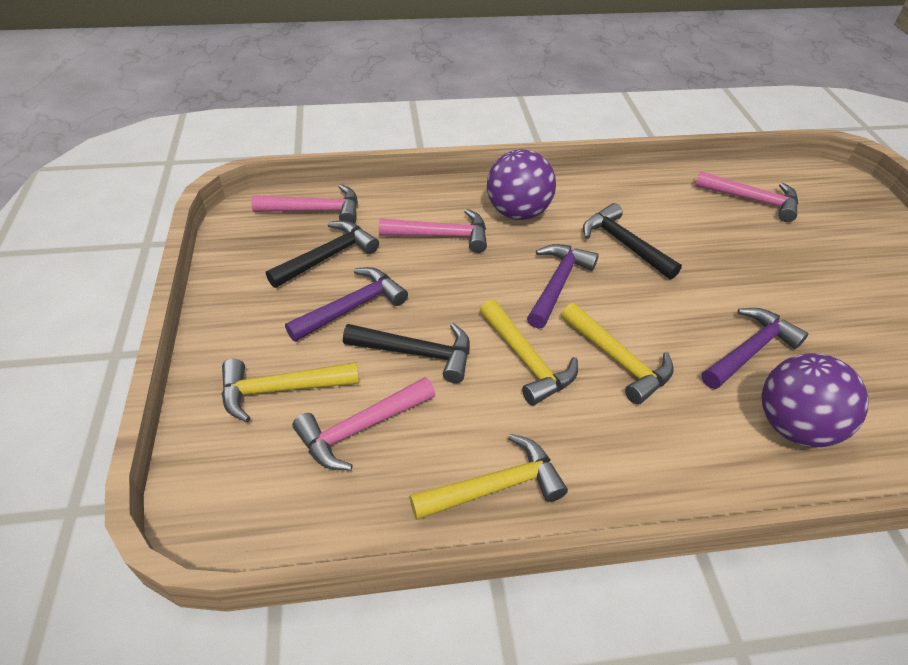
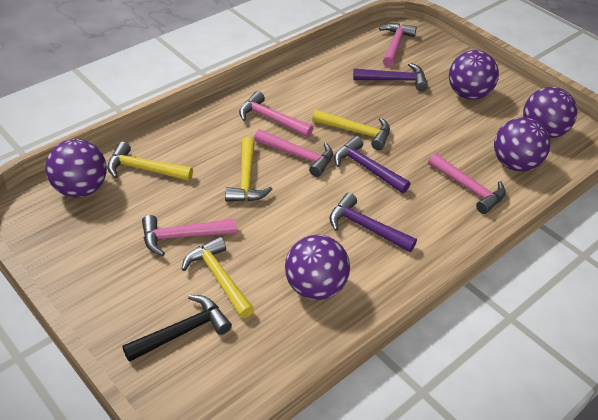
black hammer: [266,221,379,288] [343,323,470,383] [583,203,682,279] = 3 -> [122,295,232,362] = 1
pink hammer: [251,184,358,223] [292,377,435,471] [379,209,487,253] [695,171,798,222] = 4 -> [142,215,237,256] [239,91,313,137] [254,129,333,177] [379,23,417,67] [428,153,506,214] = 5
purple ball: [487,149,556,220] [761,353,869,447] = 2 -> [46,139,107,198] [285,235,350,300] [449,50,499,100] [494,117,550,172] [523,87,577,139] = 5

